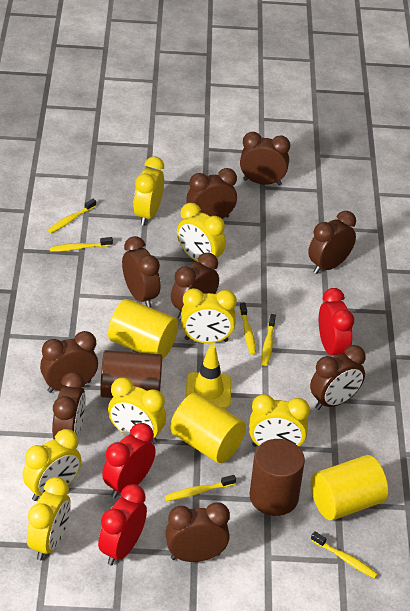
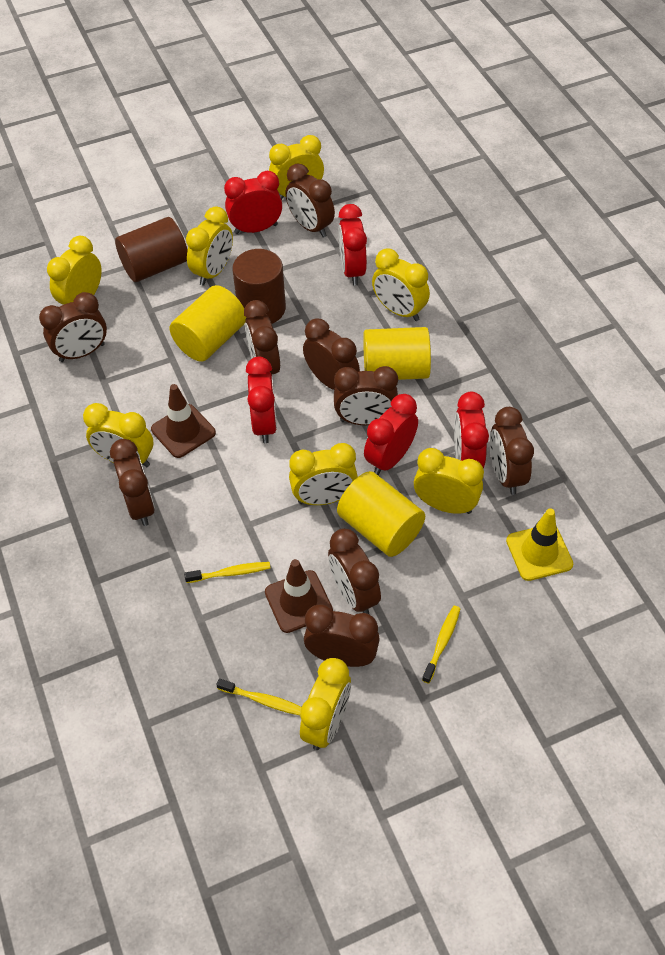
brown traffic cone: none = 0 -> [151,384,216,458] [265,559,333,633] = 2
red clock: [98,484,147,566] [102,423,156,498] [319,288,354,356] = 3 -> [224,171,282,234] [246,357,277,443] [339,204,367,286] [364,394,418,475] [454,392,489,468] = 5
yellow clock: [23,429,82,501] [27,477,71,561] [108,377,166,444] [133,157,164,226] [177,203,226,262] [181,288,237,343] [249,394,310,447] = 7 -> [47,236,101,305] [83,403,153,467] [186,206,233,286] [269,135,324,200] [289,443,358,505] [300,658,351,750] [372,249,430,321] [414,448,484,514] = 8
yellow toothbrush: [48,199,96,233] [49,237,113,252] [165,475,236,501] [239,303,256,355] [262,314,276,366] [311,532,378,579] = 6 -> [184,562,270,583] [216,679,301,715] [422,606,461,684] = 3

